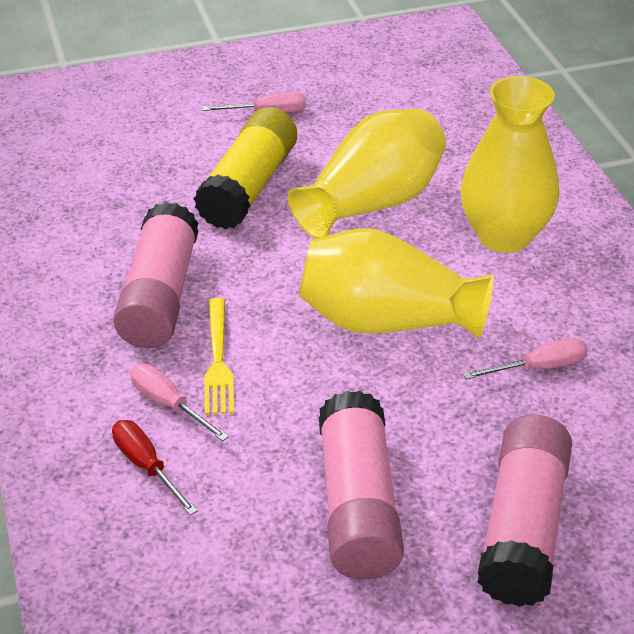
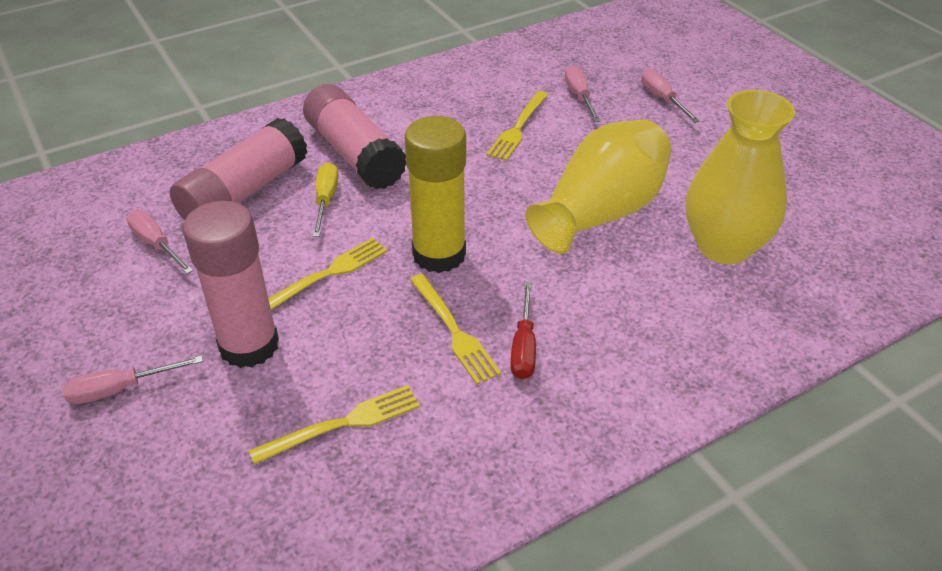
pink screwdriver: [130,364,229,441] [202,92,306,113] [463,338,588,380] = 3 -> [63,356,203,404] [126,210,193,274] [565,65,601,122] [641,69,700,123] = 4
yellow fork: [204,298,234,415] = 1 -> [249,385,420,465] [268,238,388,310] [410,274,501,385] [487,91,548,161] = 4
yellow screwdriver: none = 0 -> [313,162,338,237] = 1
yellow vase: [288,109,446,239] [299,228,494,338] [460,76,559,253] = 3 -> [526,120,672,254] [686,90,795,264] = 2

